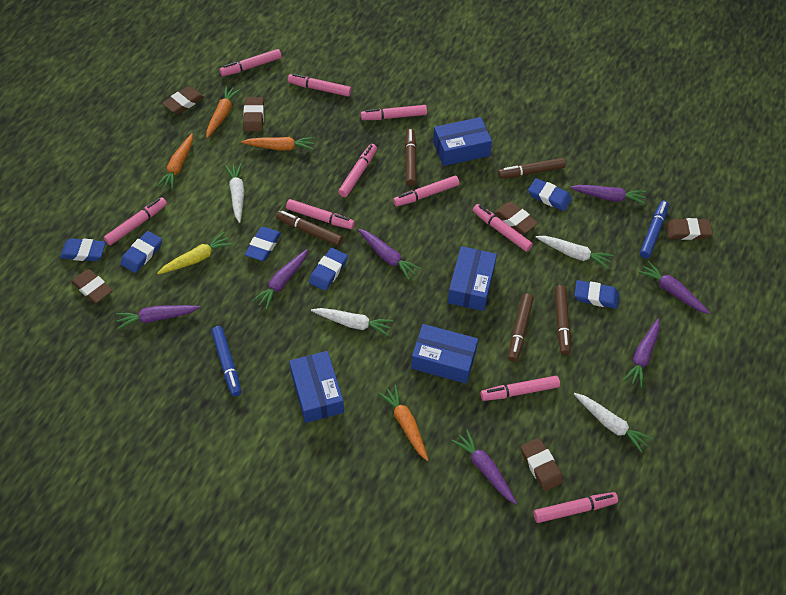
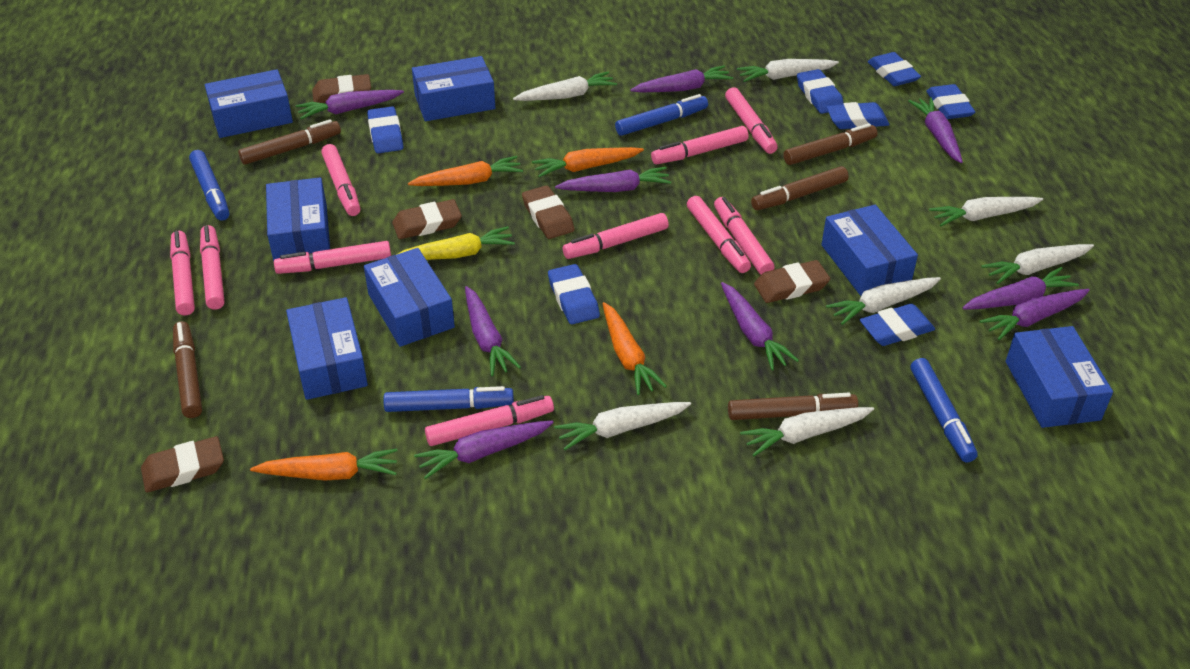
blue box: [289,351,344,423] [411,324,478,383] [433,117,492,166] [448,246,497,311] = 4 -> [205,69,293,138] [266,177,330,261] [286,297,368,400] [364,248,455,347] [412,56,495,121] [822,205,918,296] [1006,326,1113,428] = 7
blue eraser: [60,238,106,261] [121,231,162,273] [245,227,281,261] [309,248,348,291] [528,178,572,211] [575,280,619,309] = 6 -> [367,106,403,153] [548,264,600,324] [797,69,843,114] [826,102,889,129] [860,304,935,346] [868,52,921,86] [926,84,976,119] = 7
blue marker: [211,326,241,397] [640,201,669,258] = 2 -> [189,150,229,221] [383,386,514,412] [615,94,708,136] [910,358,978,463] = 4
brown eraser: [71,269,113,303] [162,86,204,114] [243,97,264,131] [494,202,538,234] [521,438,563,491] [666,218,713,240] = 6 -> [141,436,224,493] [312,74,371,103] [392,199,462,239] [522,185,575,239] [754,260,830,303] = 5
purple carrot: [116,305,200,329] [252,249,308,309] [358,229,421,280] [451,430,517,504] [570,185,646,205] [623,318,660,388] [638,261,710,314] = 7 -> [296,90,404,120] [414,421,553,479] [465,286,521,376] [555,167,671,192] [630,66,733,92] [721,282,799,370] [908,97,963,163] [962,267,1079,309] [980,289,1090,340] = 9
white carrot: [225,163,244,223] [311,308,393,336] [536,236,613,269] [574,393,653,453] = 4 -> [513,72,617,101] [554,402,691,450] [737,59,839,82] [740,407,874,456] [826,277,941,325] [929,197,1043,226] [981,244,1094,284] = 7

